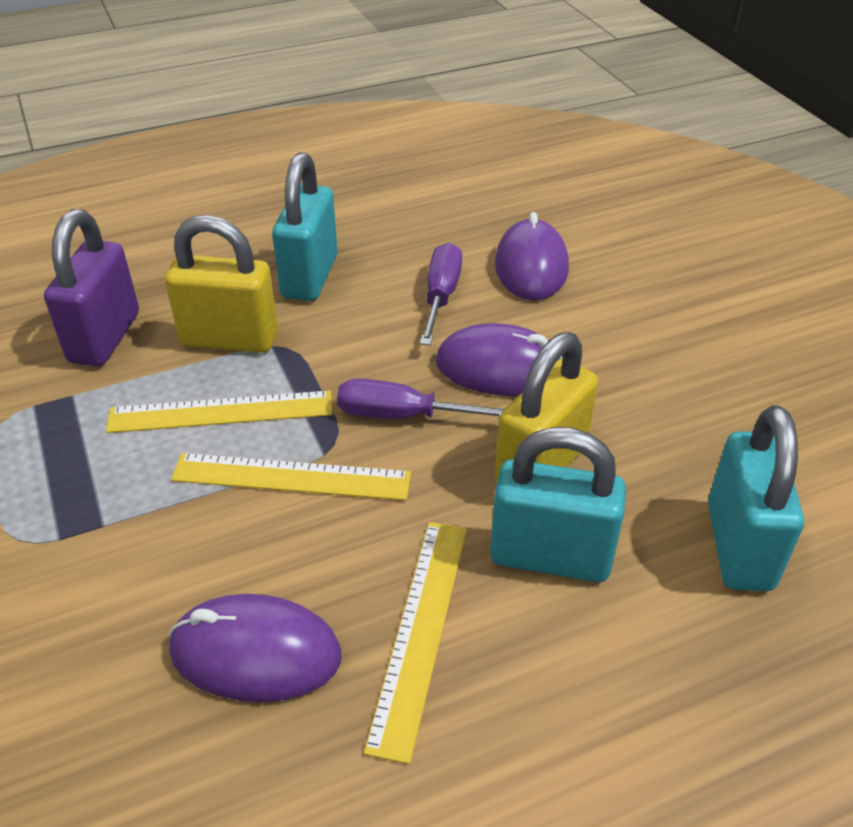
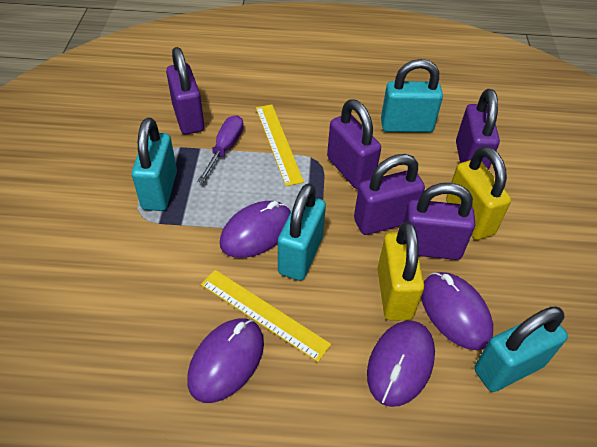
purple mouse: [168,594,341,702] [436,323,563,396] [495,212,569,300] = 3 -> [187,319,264,403] [220,201,291,258] [367,321,435,407] [421,272,493,350] = 4
purple padlock: [44,209,139,366] = 1 -> [166,47,204,134] [327,99,381,189] [354,154,425,235] [403,183,475,260] [456,89,500,170] = 5
purple screwdriver: [337,379,505,419] [420,243,462,346] = 2 -> [197,115,244,183] = 1
turquoise padlock: [272,152,338,301] [490,427,626,582] [708,405,804,591] = 3 -> [132,118,177,211] [278,183,326,280] [381,59,443,132] [474,307,568,392] = 4
yellow ruler: [106,391,332,433] [171,453,411,500] [364,522,467,764] = 3 -> [201,270,331,362] [256,105,304,186] = 2

